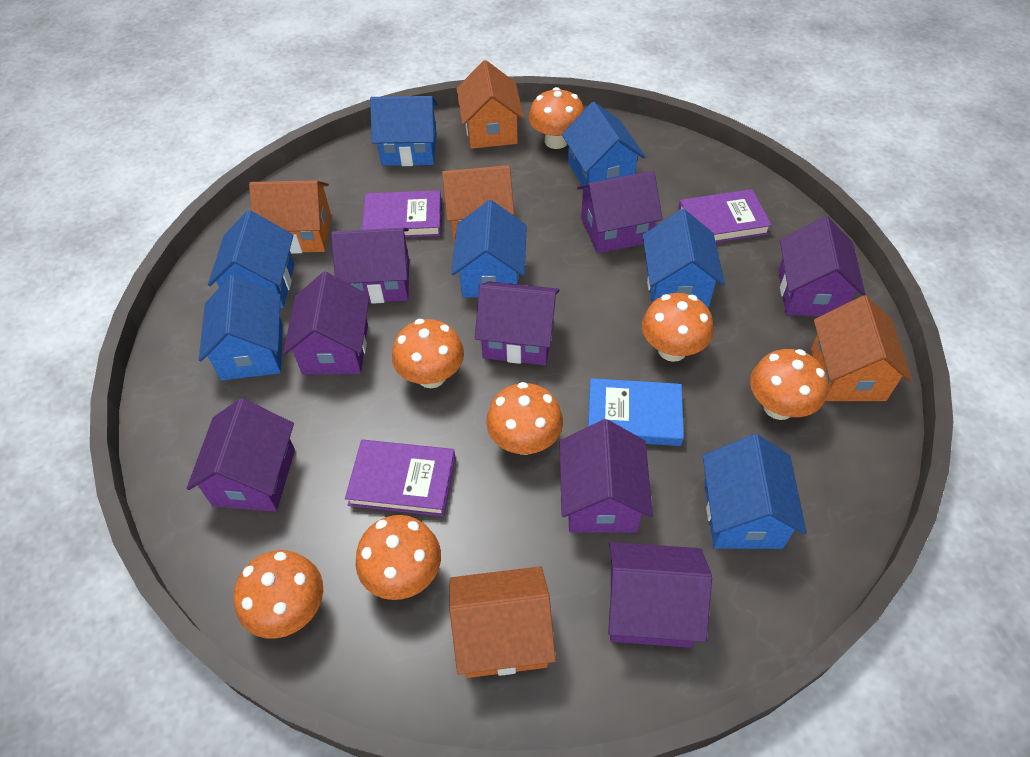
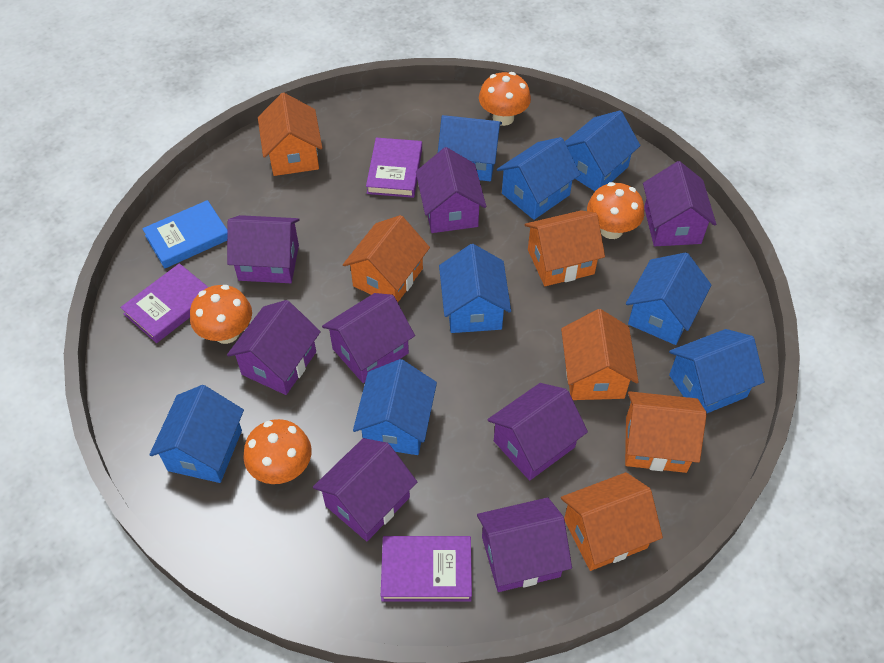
blue house: [199,275,283,381] [208,210,294,308] [370,96,437,166] [451,200,527,298] [562,102,645,189] [643,209,725,307] [703,434,807,549] = 7 -> [149,385,244,483] [353,359,437,455] [438,115,502,181] [439,244,511,333] [497,137,581,220] [565,110,641,191] [626,252,711,345] [669,329,765,414] = 8
orange house: [249,180,331,254] [442,165,514,242] [449,566,556,678] [456,60,524,149] [811,295,912,401] = 5 -> [258,93,322,176] [343,215,430,302] [525,210,605,286] [561,309,639,400] [561,472,663,571] [625,391,707,473] = 6
orange mushroom: [234,550,323,639] [355,515,441,600] [392,319,464,388] [486,382,563,455] [529,87,584,149] [642,293,713,362] [750,349,828,420] = 7 -> [190,285,252,344] [243,419,312,484] [479,72,531,126] [587,182,644,239] = 4

